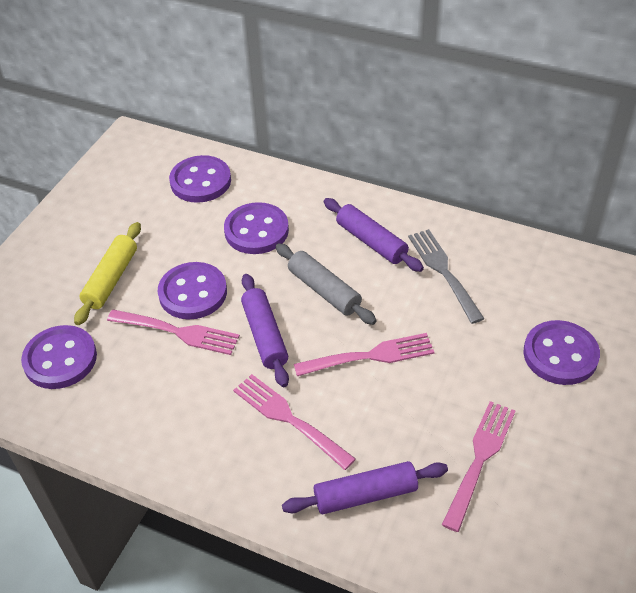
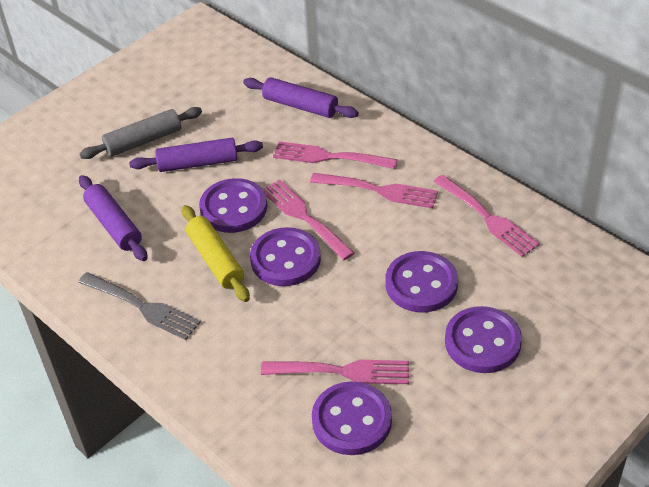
pink fork: [107,310,240,355] [233,374,356,470] [294,333,435,376] [442,401,515,532] = 4 -> [261,360,409,384] [263,179,354,260] [273,141,398,169] [310,173,438,208] [433,175,540,257] = 5

